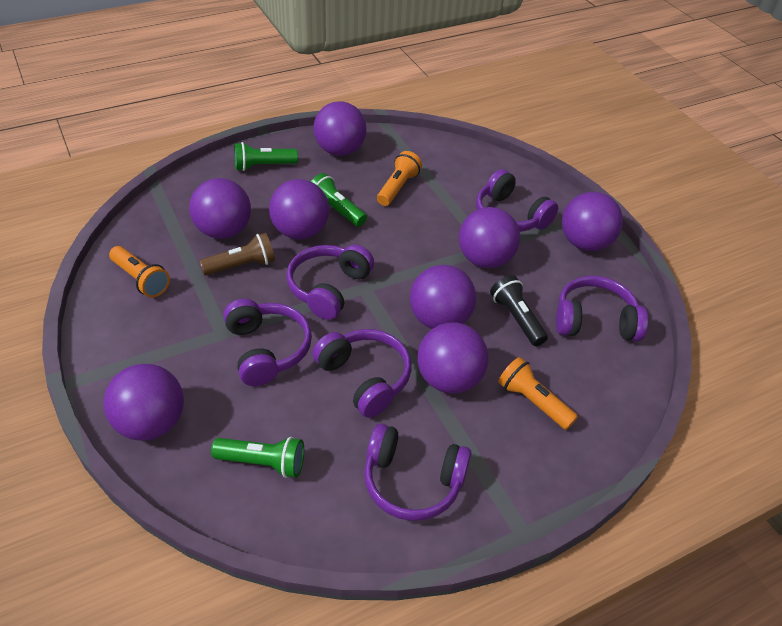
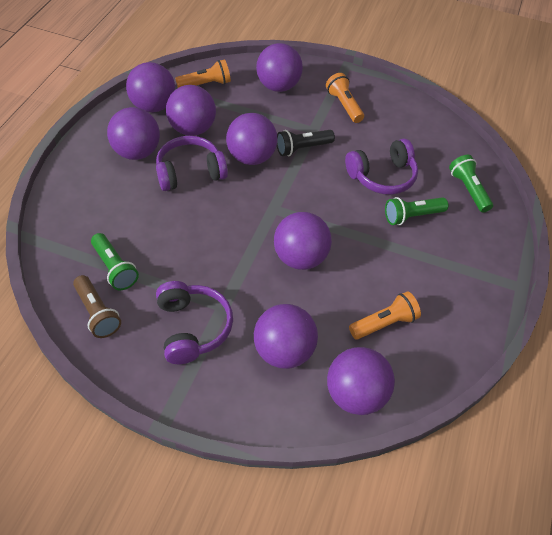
purple headphones: [223,299,312,386] [286,244,374,320] [312,329,412,418] [364,423,472,521] [476,169,558,232] [556,276,648,341] = 6 -> [156,136,228,191] [156,281,233,364] [345,138,418,195] = 3

